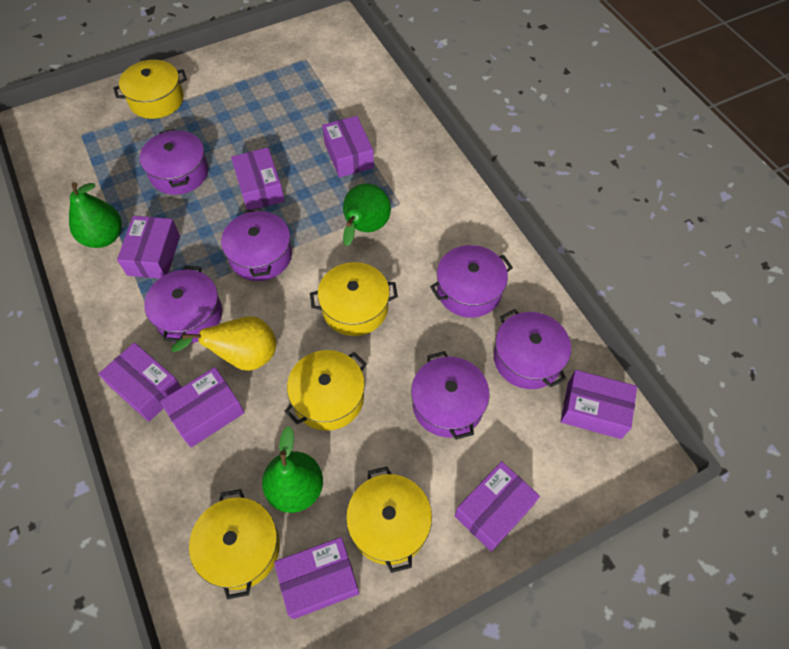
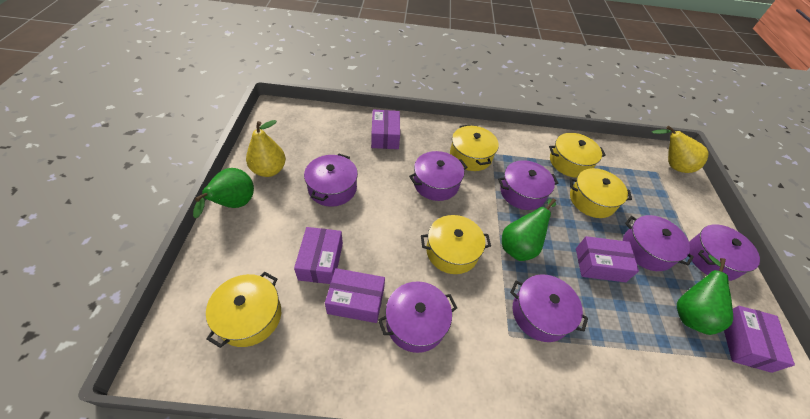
purple box: [99,343,182,422] [117,216,180,279] [160,367,245,447] [231,147,285,210] [274,537,360,619] [322,116,374,178] [455,461,540,552] [561,370,637,439] = 8 -> [294,227,343,284] [325,268,385,323] [371,110,400,149] [576,236,639,282] [724,306,795,373] = 5
purple pot: [140,129,209,195] [144,266,222,343] [221,208,292,281] [411,351,490,440] [430,245,513,318] [494,309,571,389] = 6 -> [304,154,358,207] [378,281,457,353] [409,151,467,201] [498,160,558,210] [510,274,588,342] [623,215,694,271] [689,224,760,281] = 7
yellow pear: [171,316,276,371] = 1 -> [246,120,286,177] [652,126,708,173] = 2

